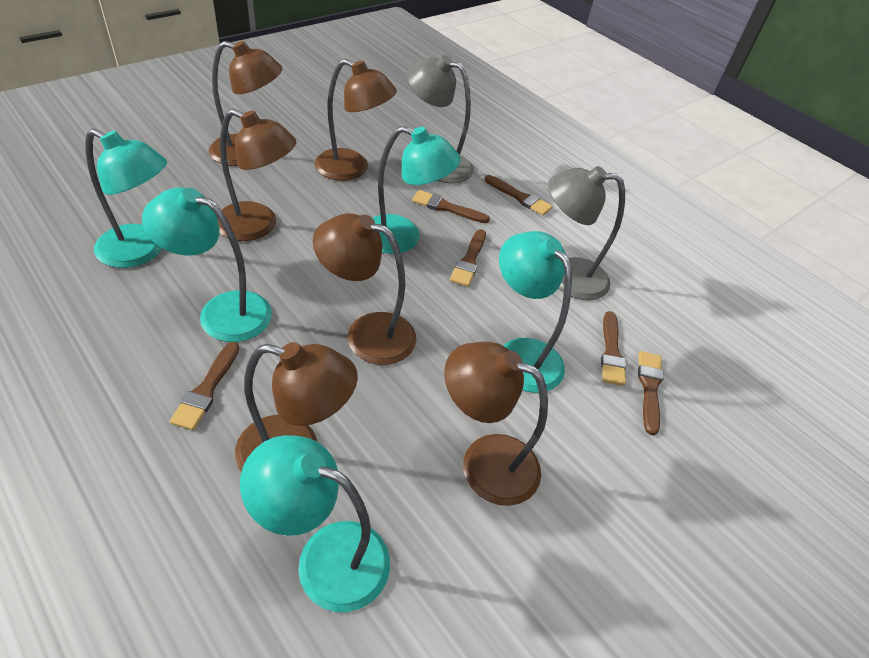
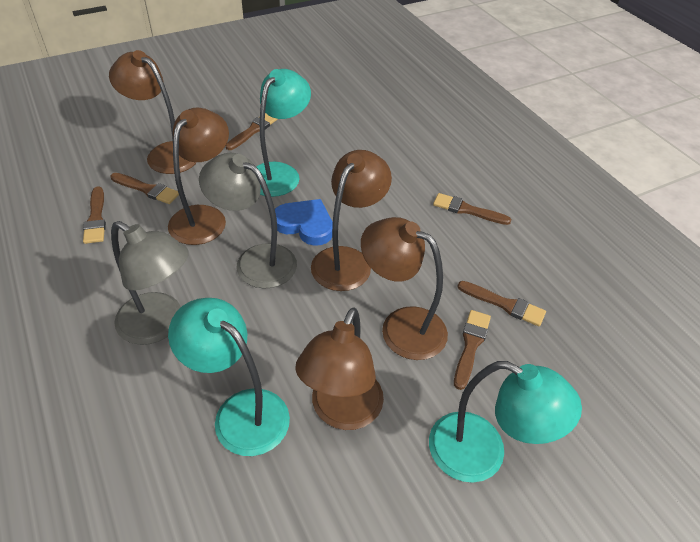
blue heart: none = 0 -> [275,199,333,246] = 1
brown lamp: [209,41,282,166] [217,109,296,241] [235,342,358,473] [313,213,416,365] [315,59,397,181] [444,342,548,506] = 6 -> [109,50,197,174] [168,108,229,245] [295,308,384,430] [311,150,392,291] [361,217,448,360] = 5
turquoise lamp: [85,129,167,268] [142,187,272,342] [240,435,390,612] [373,126,461,254] [499,231,572,393] = 5 -> [168,298,290,456] [256,69,311,197] [429,361,582,483] = 3

